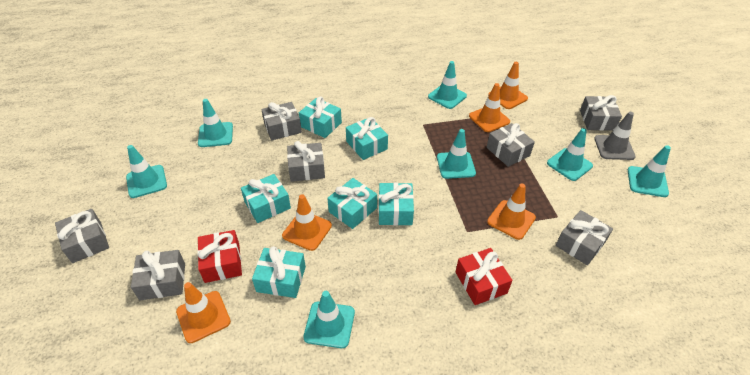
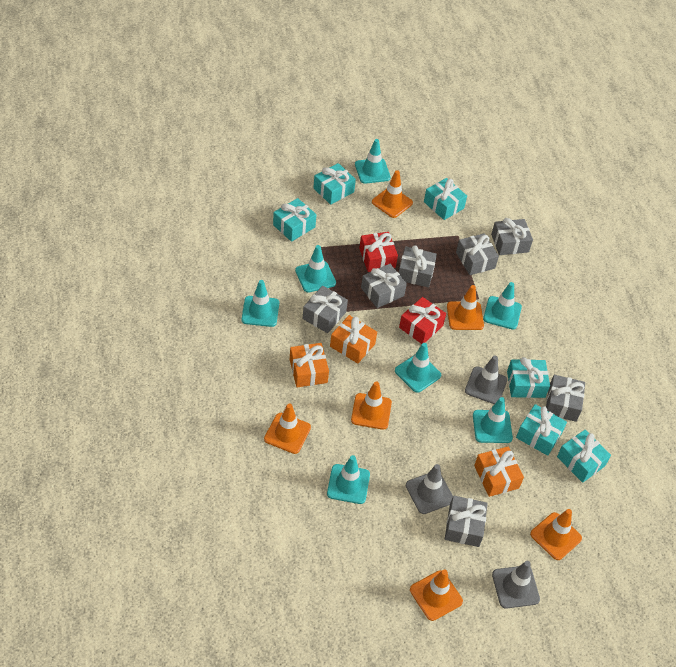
grey traffic cone: [594,112,636,160] = 1 -> [406,464,453,514] [465,355,507,404] [492,561,540,609] = 3
orange gift: none = 0 -> [290,343,329,387] [330,315,377,364] [474,446,524,497] = 3
orange traffic cone: [176,282,231,343] [282,194,332,251] [469,83,510,132] [487,183,536,240] [488,62,528,109] = 5 -> [264,403,311,454] [351,381,392,430] [372,170,413,218] [410,569,463,621] [447,285,484,330] [530,509,582,560] = 6

